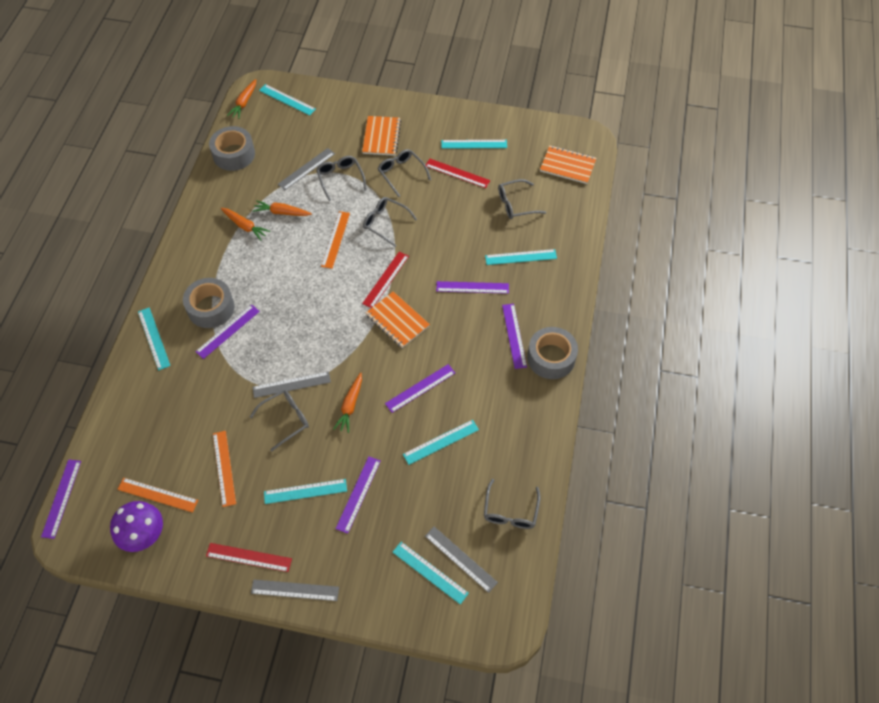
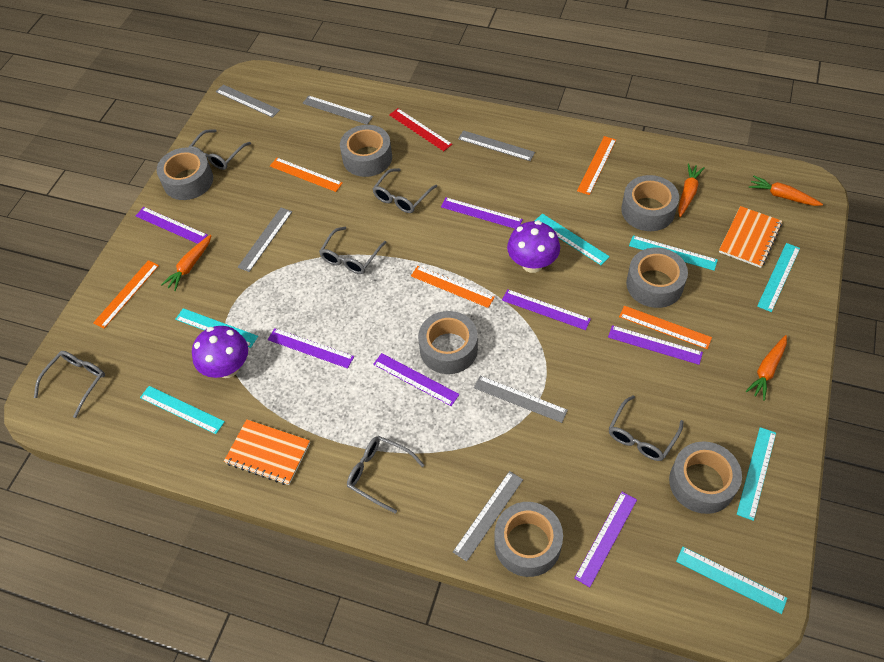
grey ruler: [251,579,339,601] [252,371,331,398] [278,148,335,190] [425,527,498,593] = 4 -> [216,84,280,118] [238,208,292,272] [303,96,373,125] [453,471,523,562] [458,130,535,161] [474,376,568,423] = 6
grey tape: [183,278,235,328] [209,126,255,171] [527,327,578,379] = 3 -> [157,147,213,200] [340,125,392,177] [418,311,478,374] [494,502,563,577] [621,175,679,231] [626,248,688,308] [669,441,742,514] = 7
orange notebook: [362,116,401,156] [366,291,430,348] [540,145,596,184] = 3 -> [224,419,310,485] [719,206,782,268] = 2
orange ruler: [117,478,198,512] [213,431,236,507] [321,211,350,269] = 3 -> [93,260,159,329] [270,158,343,192] [411,266,495,308] [577,136,616,195] [619,306,712,349] = 5
purple mushroom: [110,501,163,552] = 1 -> [192,326,248,378] [507,221,560,273] = 2
purple ruler: [41,459,81,539] [195,304,260,359] [335,456,381,534] [385,364,455,413] [436,281,509,294] [502,304,527,369] = 6 -> [135,207,208,244] [268,328,354,369] [373,353,459,406] [441,197,523,229] [502,289,591,330] [574,492,637,587] [608,325,703,365] = 7
red ruler: [206,543,292,572] [362,252,409,308] [426,159,490,188] = 3 -> [389,108,453,151] = 1

